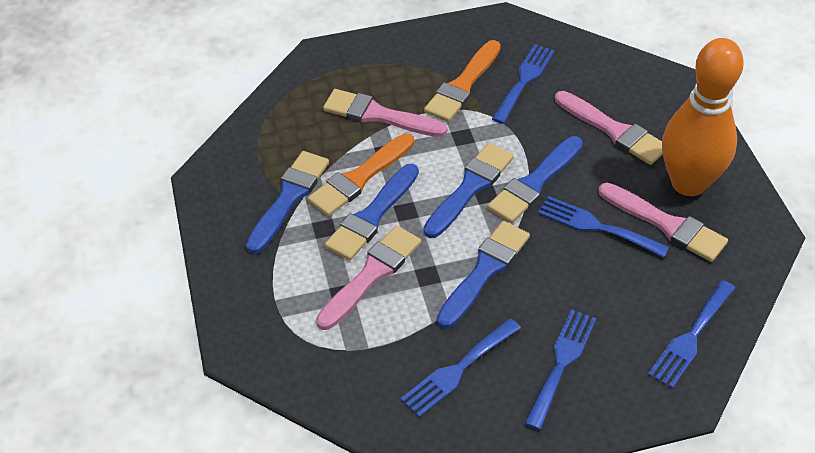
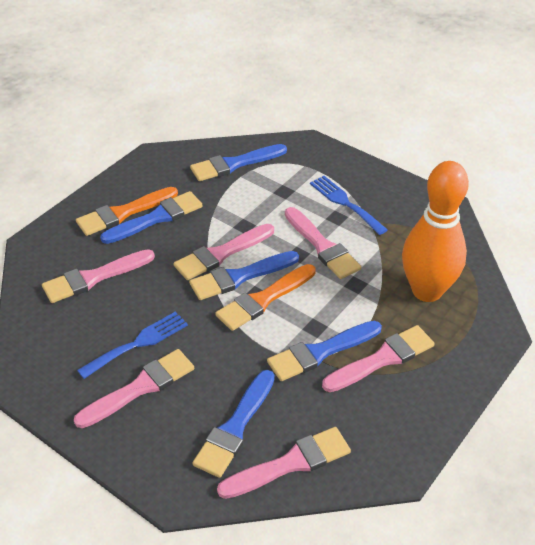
blue fork: [401,318,521,417] [492,44,555,124] [524,309,596,430] [538,196,669,258] [648,280,735,388] = 5 -> [77,311,188,379] [310,176,388,235] = 2
pink brush: [316,225,421,330] [323,89,447,137] [555,91,663,165] [598,183,728,262] = 4 -> [42,249,155,303] [74,349,194,428] [174,224,274,280] [217,427,351,499] [285,207,361,279] [322,325,435,392] = 6

